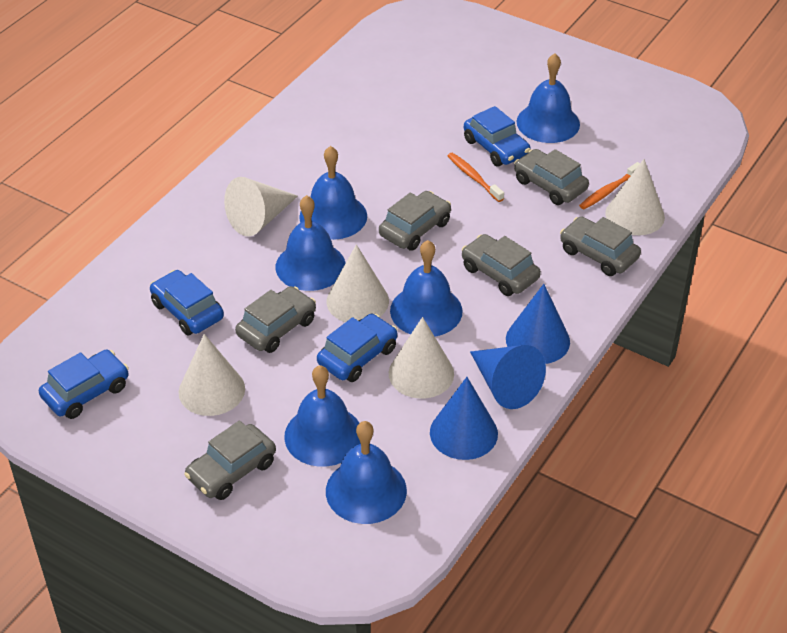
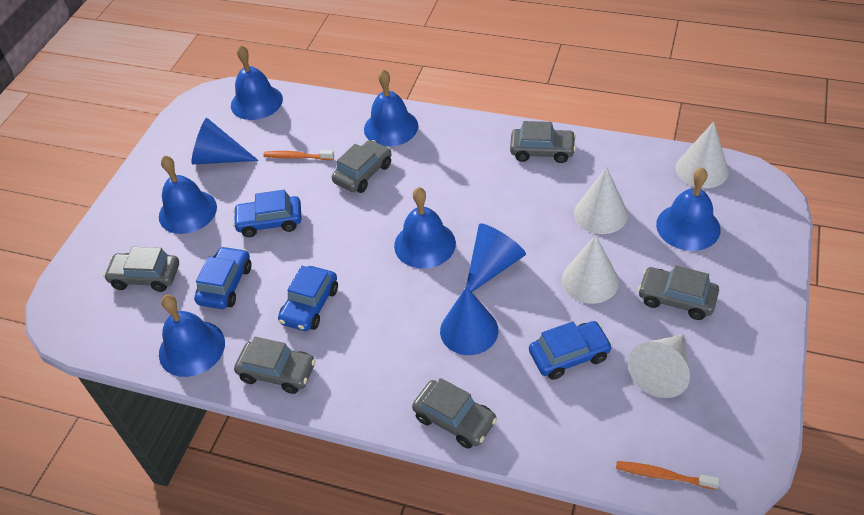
white cone: [179,334,245,416] [224,177,298,237] [327,244,389,322] [389,317,454,399] [605,159,665,235] = 5 -> [562,235,619,304] [574,167,628,234] [628,334,690,398] [676,122,729,188] = 4

